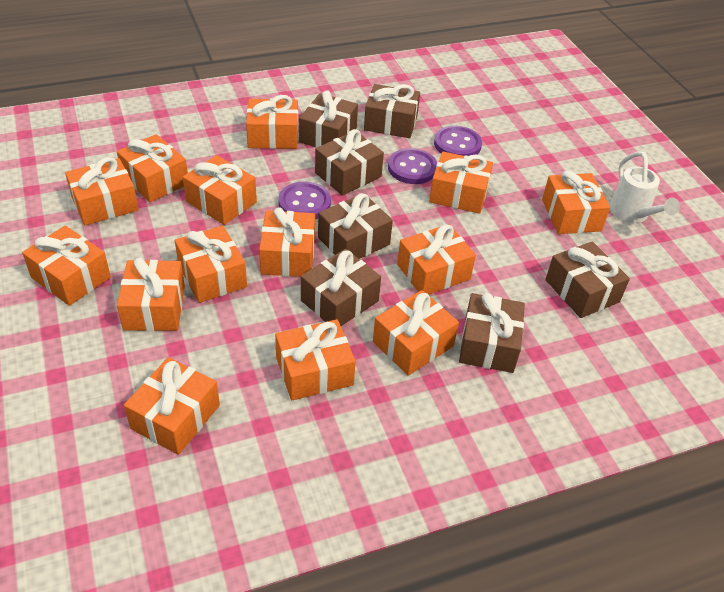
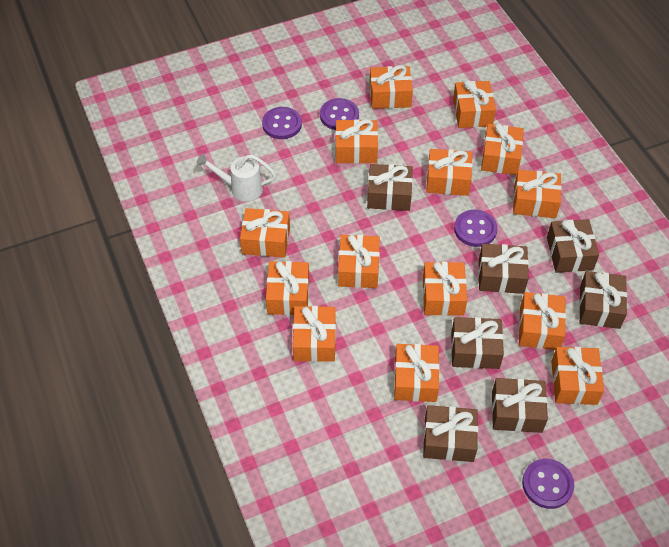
purple button: [278,181,331,219] [388,148,437,184] [434,126,482,156] = 3 -> [262,107,302,139] [320,98,359,130] [454,210,498,247] [522,459,574,509] = 4

